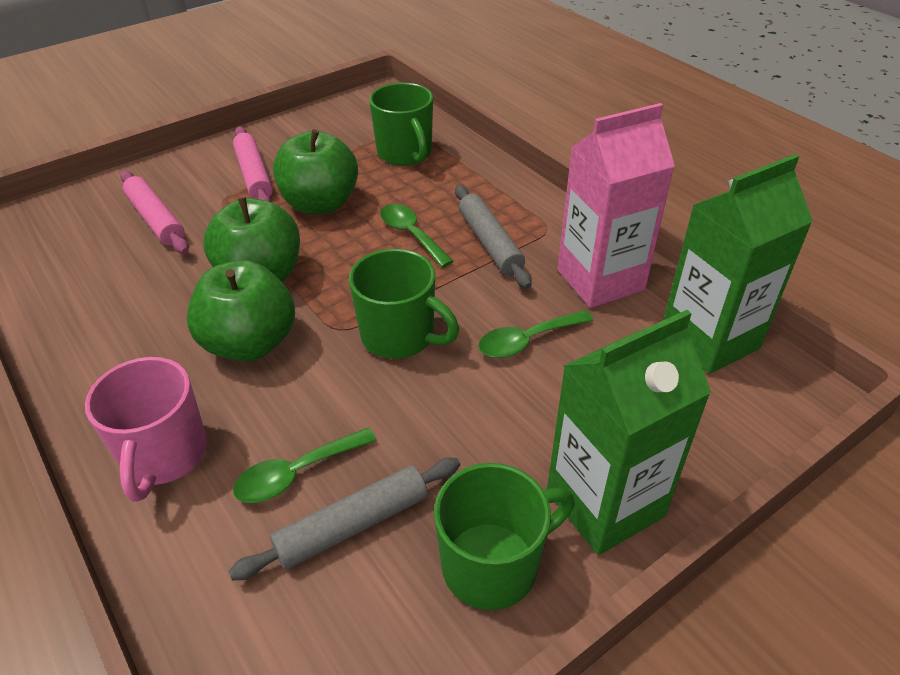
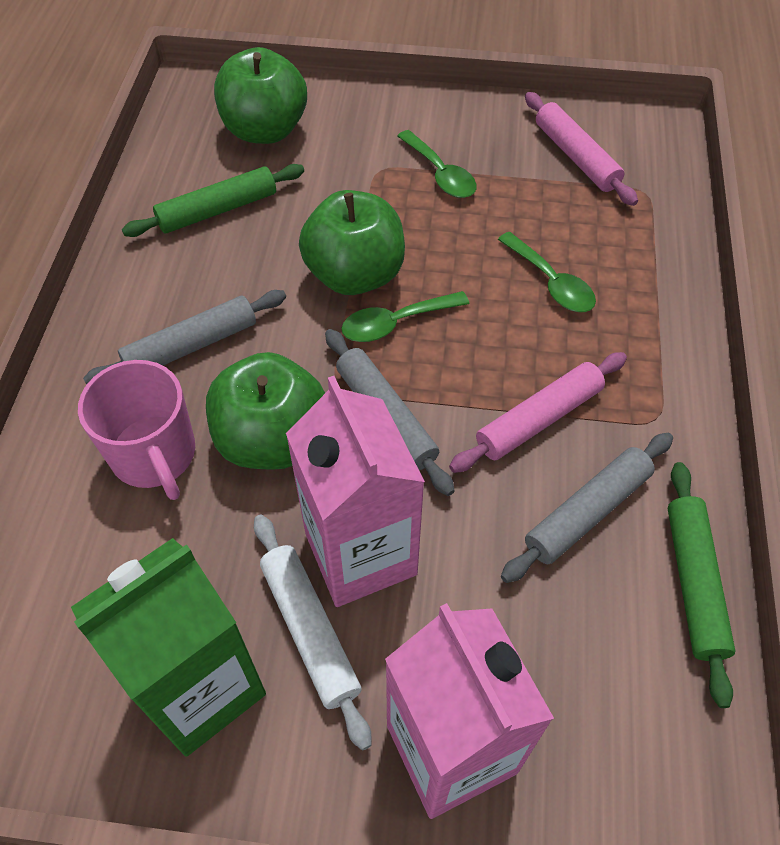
green carton: [547,310,711,555] [663,154,813,374] = 2 -> [71,538,266,757] = 1
green mug: [349,249,459,359] [369,83,433,166] [434,463,574,610] = 3 -> none = 0
green rolling pin: none = 0 -> [122,164,304,237] [668,462,735,708] = 2
grey rolling pin: [228,458,460,580] [455,185,532,289] = 2 -> [83,290,286,385] [325,329,455,496] [501,433,673,583] = 3
pink carton: [558,103,675,308] = 1 -> [286,376,425,607] [385,603,554,819] = 2
white rolling pin: none = 0 -> [254,515,371,750] = 1

